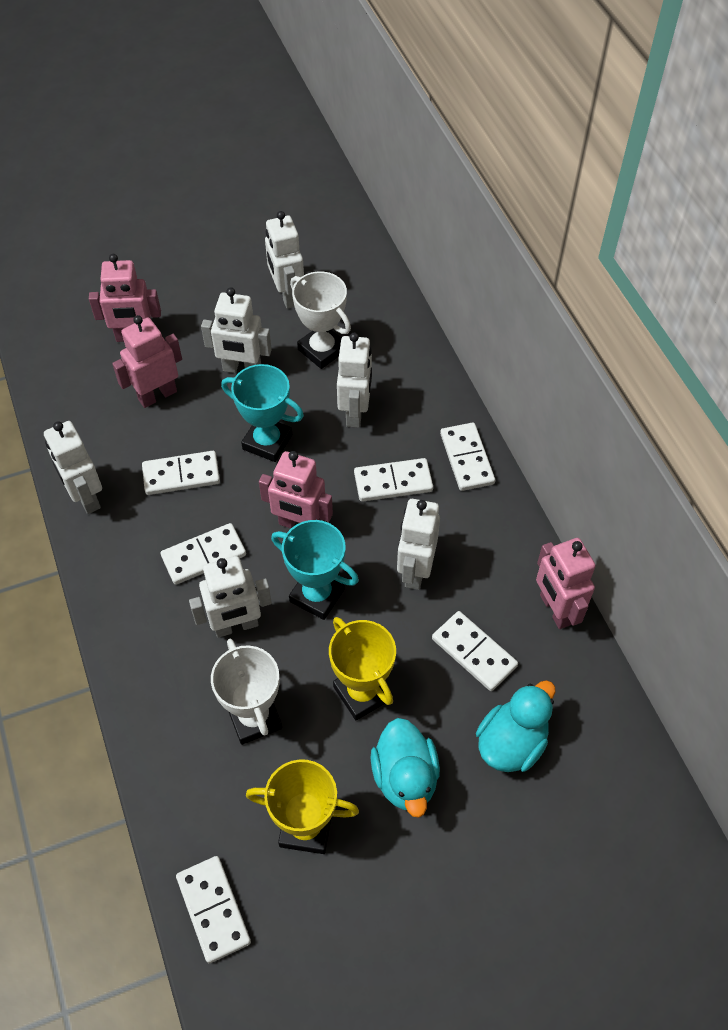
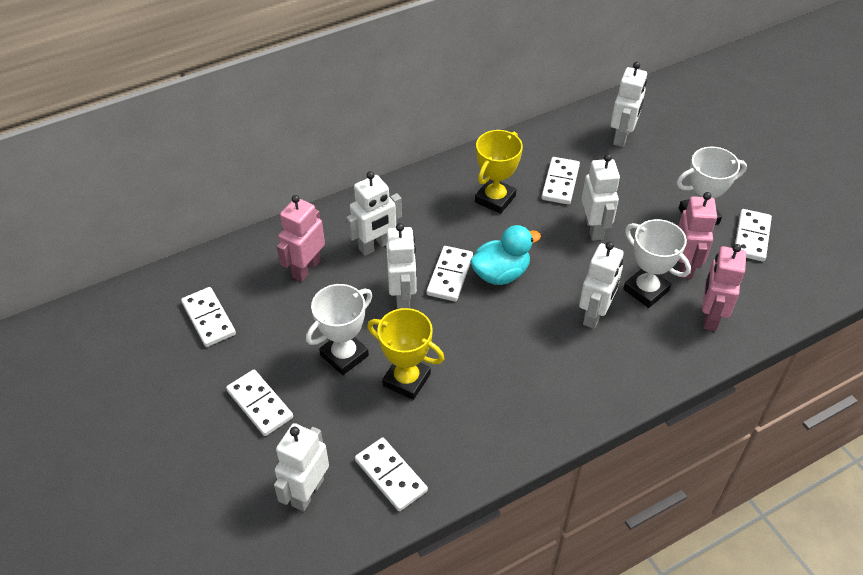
pink robot: [89,254,161,342] [112,315,182,408] [259,451,333,528] [536,538,596,629] = 4 -> [277,195,325,282] [678,192,717,279] [702,244,746,331] = 3
turquoise duck: [371,718,440,818] [476,680,556,772] = 2 -> [470,225,541,285] = 1
turquoise trophy: [221,364,304,462] [271,520,359,620] = 2 -> none = 0
white trophy: [211,639,282,745] [290,271,351,369] = 2 -> [306,284,372,375] [623,219,691,308] [677,146,747,225] = 3

